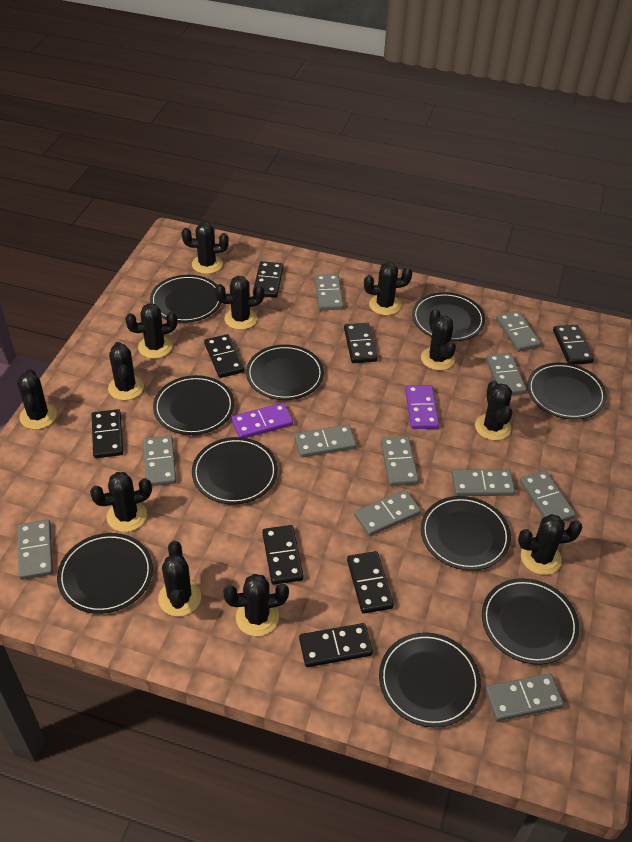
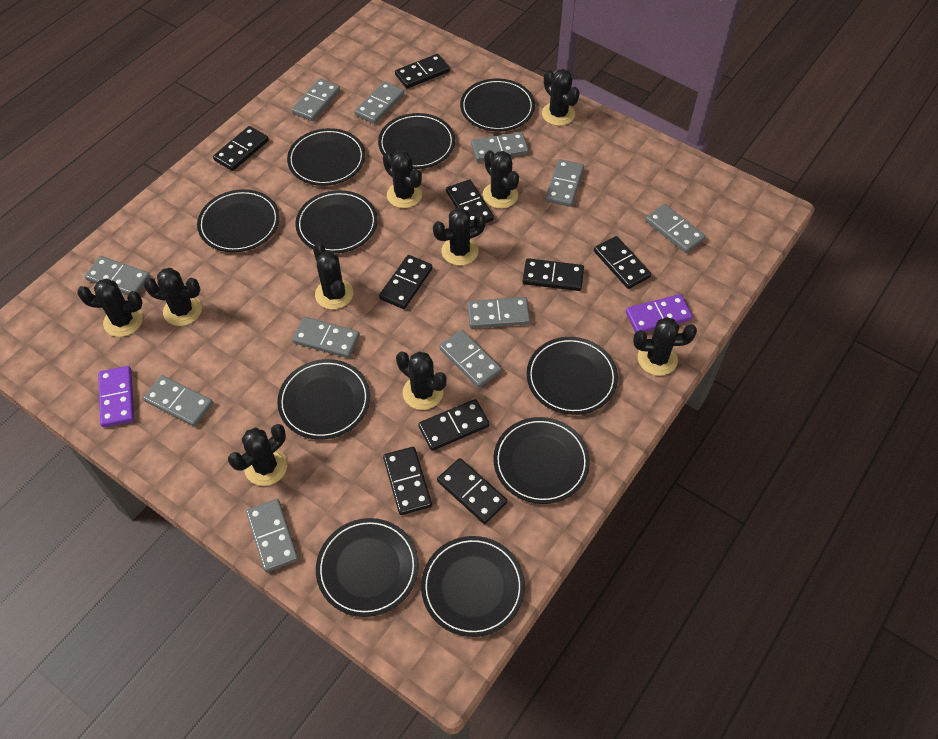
black cactus: [17,369,57,430] [90,472,152,532] [108,342,144,400] [125,303,177,359] [158,541,201,616] [182,222,229,274] [215,276,264,330] [223,574,289,636] [364,262,412,315] [421,309,456,370] [475,380,513,441] [518,514,583,575] = 12 -> [77,279,143,337] [143,268,202,326] [228,424,287,486] [313,242,353,309] [383,150,422,208] [396,351,447,410] [433,208,486,265] [483,150,519,209] [542,69,580,126] [633,317,697,376] = 10
black domino: [92,409,123,458] [204,334,244,378] [253,261,284,298] [262,525,304,585] [299,623,373,667] [344,323,378,363] [347,551,394,614] [553,325,594,365] = 8 -> [213,126,269,171] [379,255,433,309] [383,447,432,515] [395,54,450,89] [418,399,490,451] [437,458,507,524] [446,179,494,226] [523,258,584,291] [594,236,651,289] = 9

